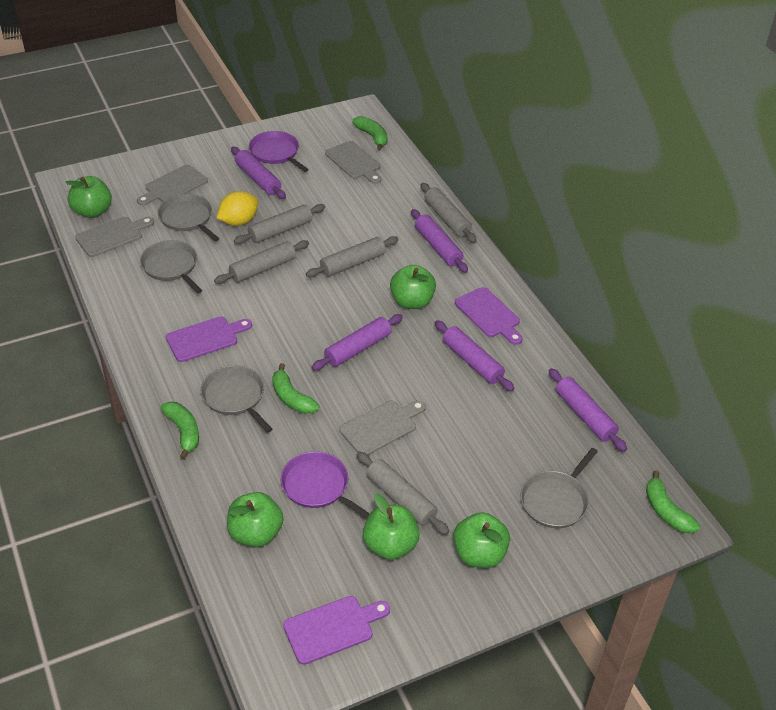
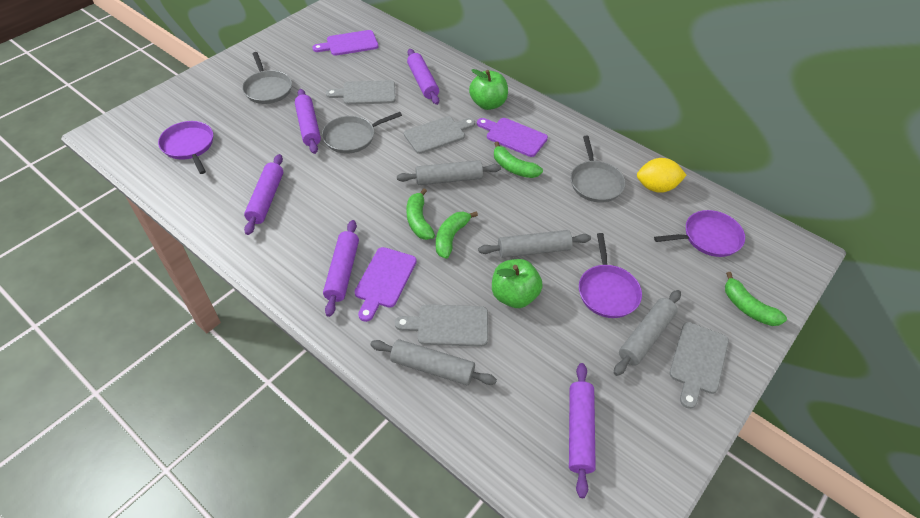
green apple: [65,176,112,218] [227,492,283,547] [363,493,420,560] [390,265,436,309] [453,512,510,568] = 5 -> [469,69,508,110] [492,259,543,308] = 2
grey pan: [140,240,202,293] [158,194,219,241] [201,365,272,433] [521,448,598,528] = 4 -> [242,52,292,104] [322,112,402,154] [570,136,626,203] = 3
grey rolling pin: [214,240,309,284] [234,204,325,244] [306,236,399,277] [357,452,449,535] [421,183,477,243] = 5 -> [370,339,497,385] [397,160,501,185] [478,230,591,258] [614,290,681,376] = 4
purple pan: [249,131,309,172] [281,452,370,519] = 2 -> [158,121,213,174] [579,233,642,318] [654,210,745,257] = 3

